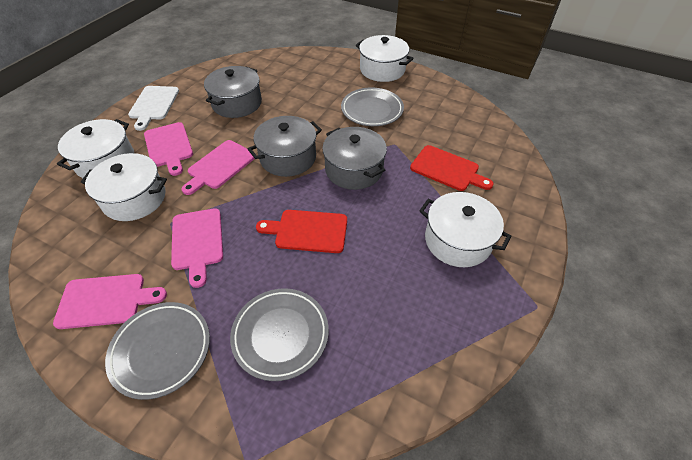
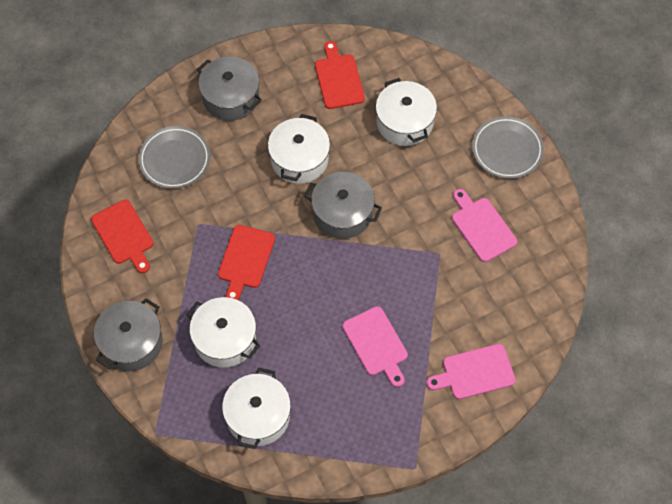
grey plate: [105,302,210,400] [230,288,329,381] [341,88,404,126] = 3 -> [138,126,210,189] [472,116,544,179] = 2
pink cutting board: [53,274,167,329] [144,122,193,176] [171,208,223,288] [181,140,255,195] = 4 -> [342,306,408,387] [427,344,516,399] [452,189,517,262] = 3
red cutting board: [256,210,347,253] [410,145,494,191] = 2 -> [91,200,154,273] [218,225,275,300] [315,41,365,109] = 3
white cutting board: [128,86,179,131] = 1 -> none = 0

